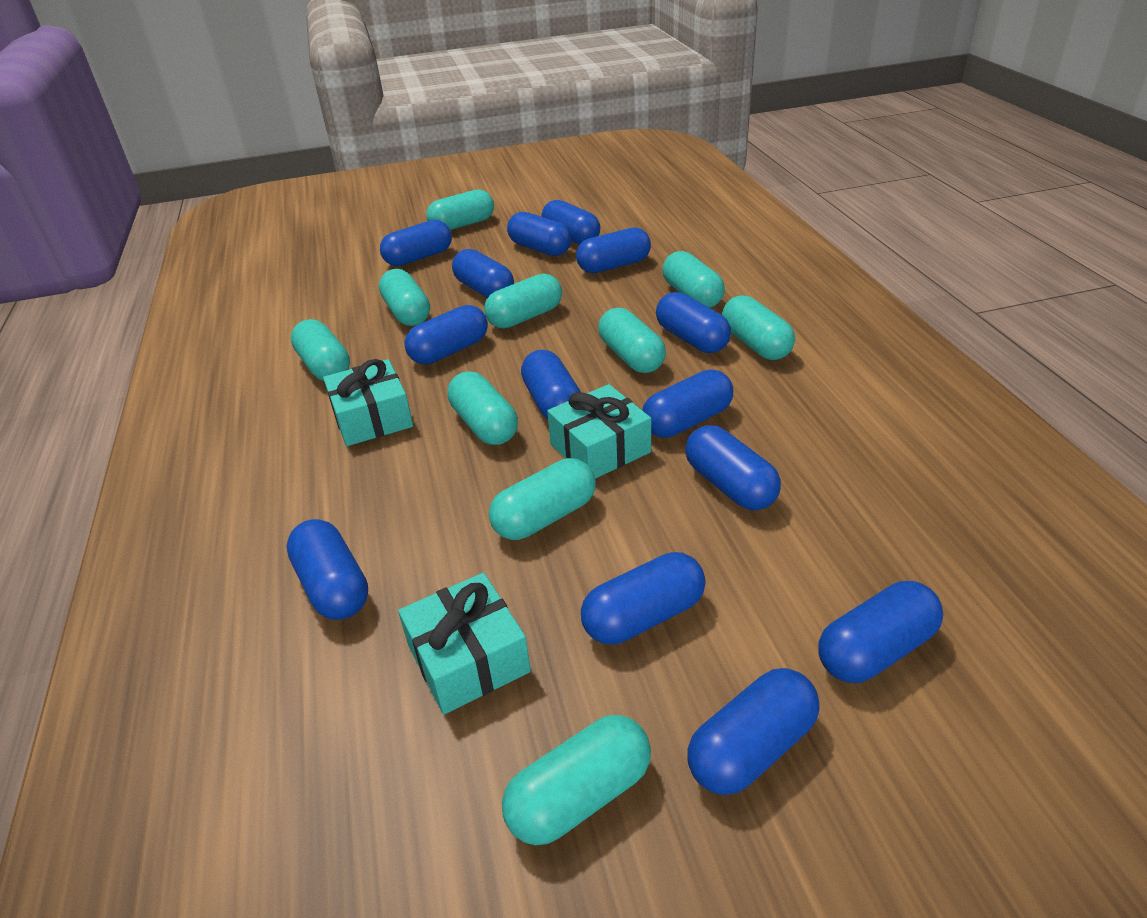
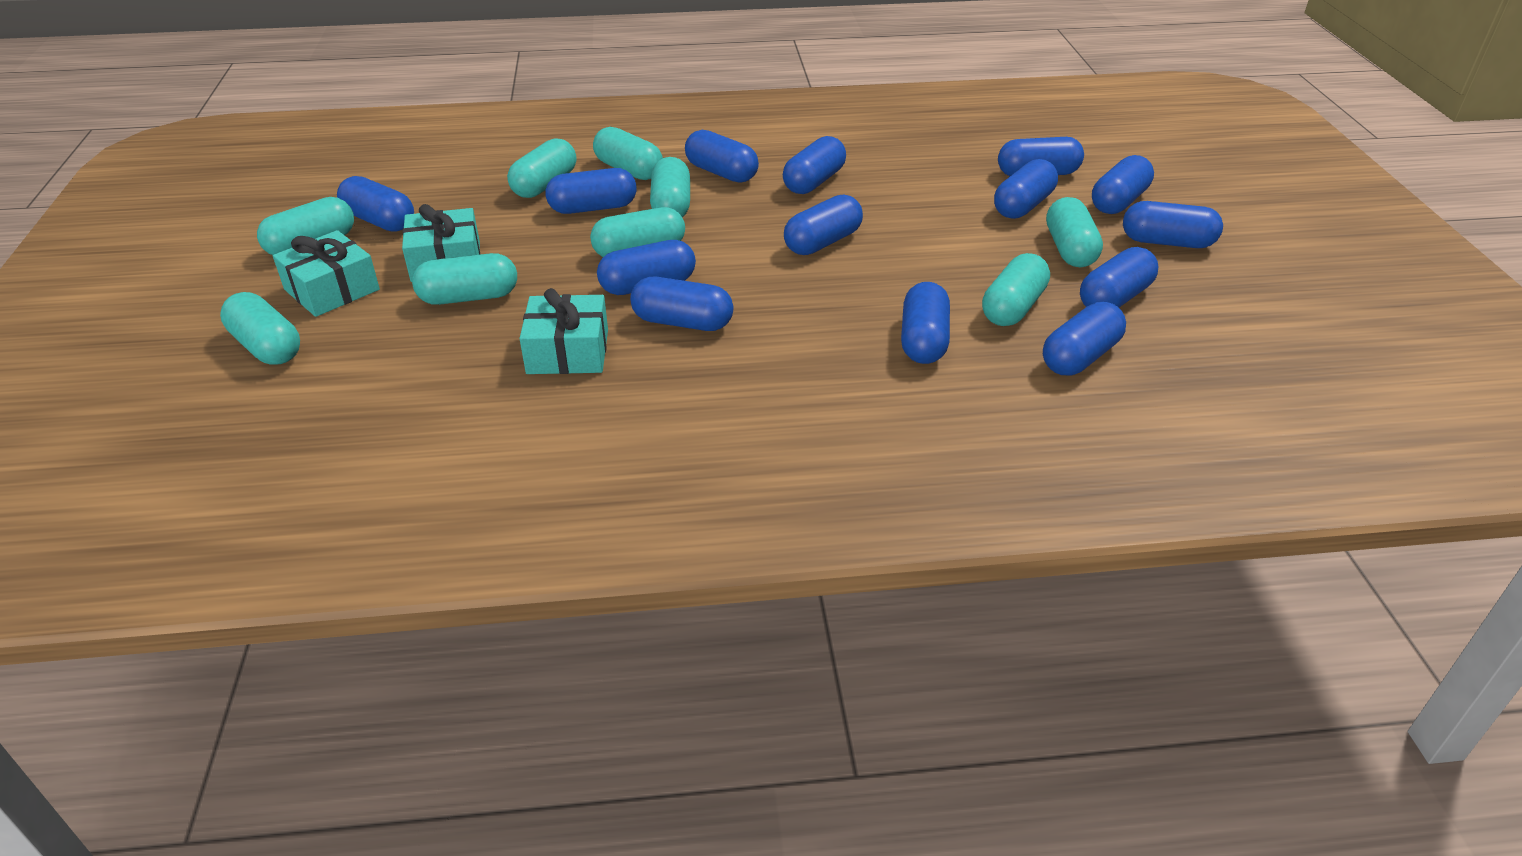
turquoise capsule: [291,319,350,381] [379,269,430,326] [426,189,494,230] [447,371,518,445] [484,274,562,328] [489,458,596,540] [502,715,651,845] [598,308,666,373] [662,251,725,308] [722,295,795,360] = 10 -> [220,292,300,365] [257,197,354,255] [412,253,517,305] [507,138,576,198] [590,207,685,257] [593,127,663,180] [650,157,690,217] [982,253,1050,326] [1046,197,1103,267] = 9

